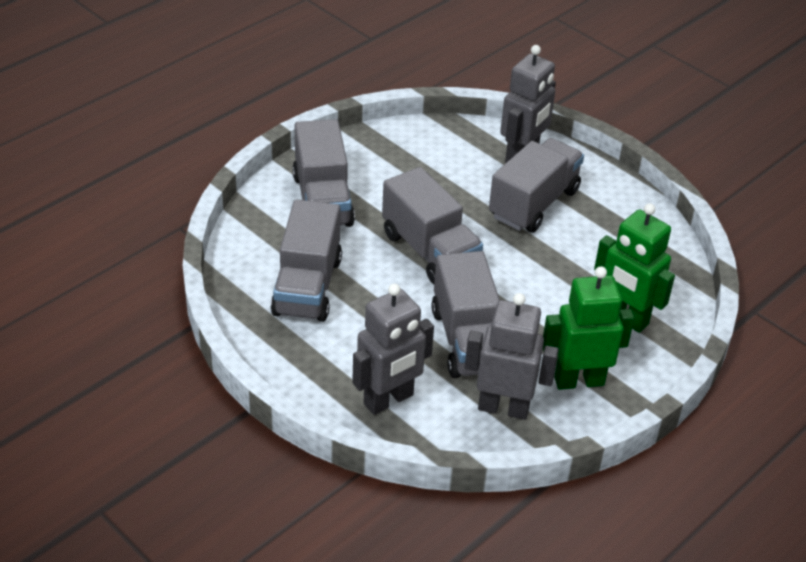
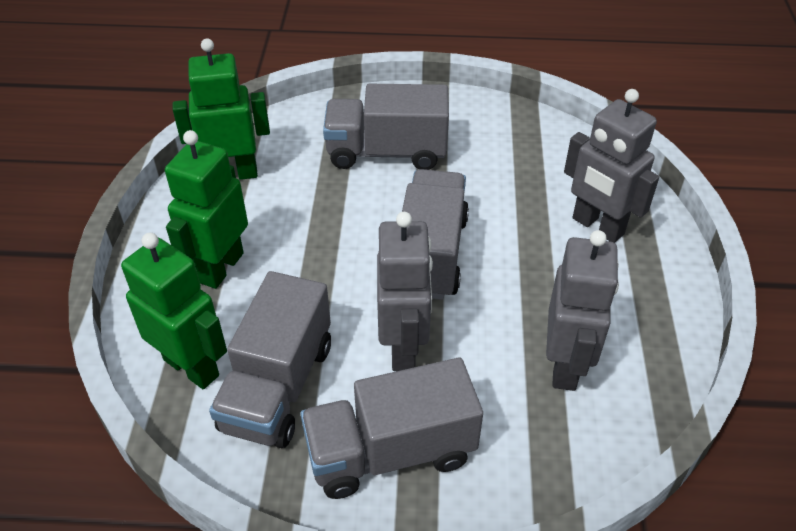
green robot: [543,266,635,390] [594,203,675,333] = 2 -> [121,233,227,389] [165,130,248,289] [173,38,270,180] = 3
grey truck: [271,199,342,322] [292,119,355,227] [382,167,483,284] [431,251,500,378] [489,138,584,233] = 5 -> [209,271,331,448] [301,358,483,499] [323,84,449,170] [402,169,469,300] = 4

